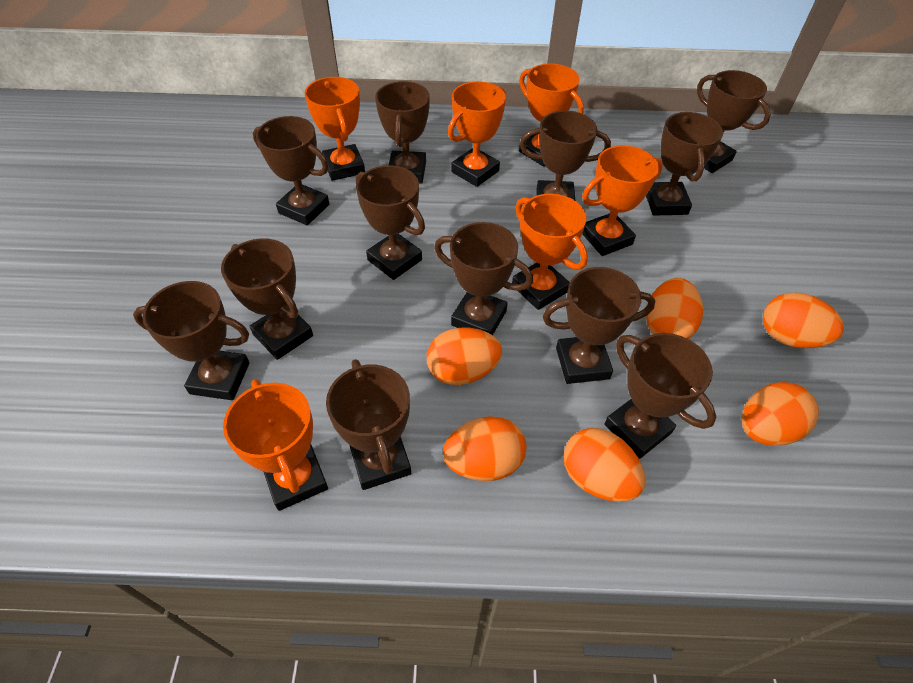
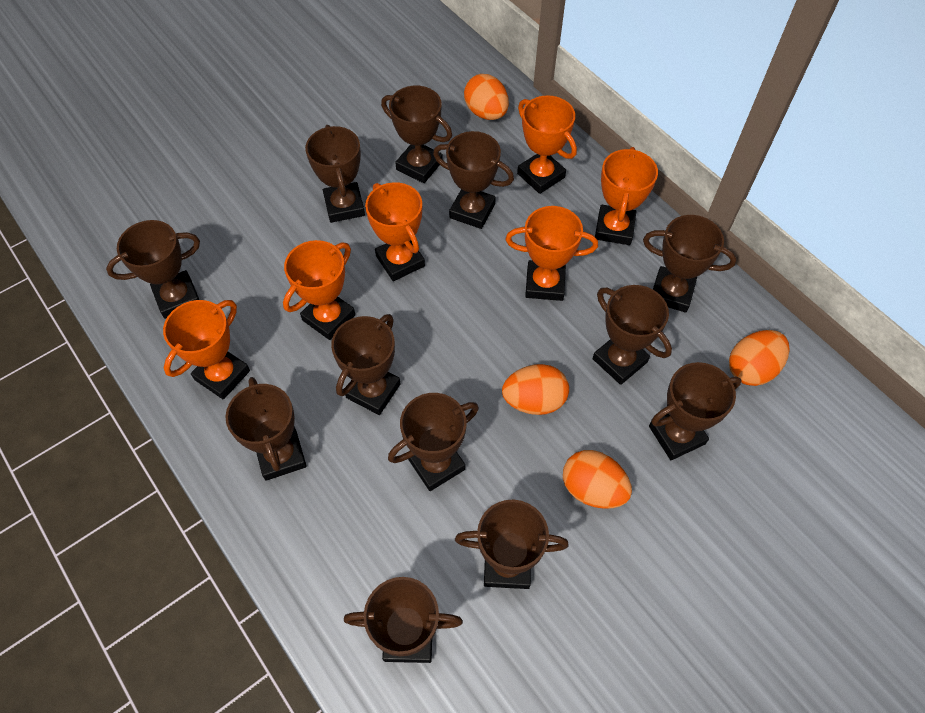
orange egg: [427,328,502,385] [443,416,526,481] [564,428,645,502] [646,278,703,339] [742,382,819,446] [763,292,844,348] = 6 -> [464,74,509,120] [502,364,569,415] [563,450,632,509] [729,330,790,386] = 4

